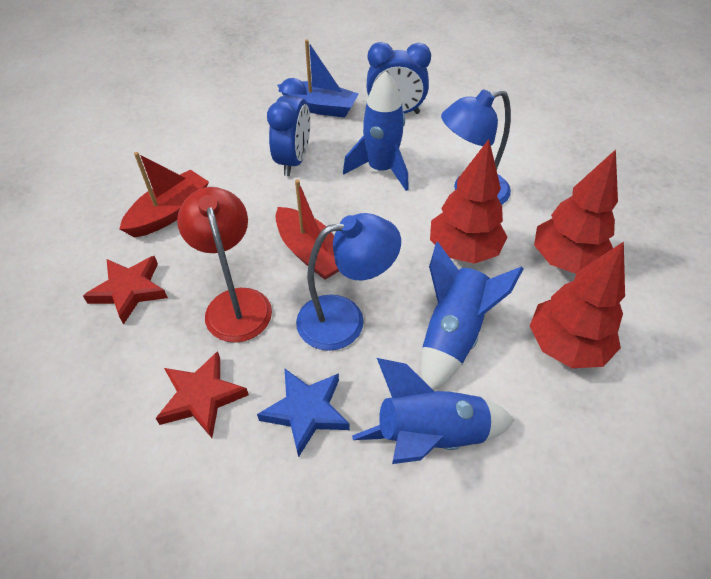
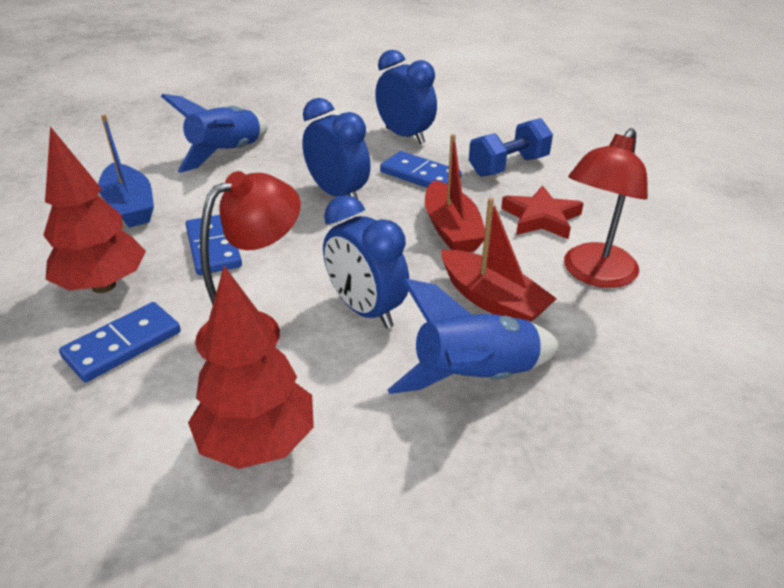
blue clock: [267,78,310,176] [366,42,431,114] = 2 -> [302,98,371,199] [323,195,409,329] [375,50,437,144] = 3
blue domino: none = 0 -> [59,302,181,382] [185,215,242,275] [380,151,462,188] = 3
blue dumbbell: none = 0 -> [469,118,553,177] = 1
blue lamp: [296,213,401,351] [441,89,511,205] = 2 -> none = 0
blue rocket: [343,71,409,191] [352,358,514,464] [421,241,524,390] = 3 -> [161,94,268,173] [388,279,560,394] = 2
blue star: [257,369,350,458] = 1 -> none = 0
red lamp: [177,187,272,343] = 1 -> [195,171,301,360] [564,128,648,288] = 2
red star: [83,256,168,325] [155,351,249,438] = 2 -> [501,185,584,239] = 1
red tree: [430,139,507,264] [530,241,625,368] [534,149,618,274] = 3 -> [43,126,146,293] [188,266,314,469] = 2

